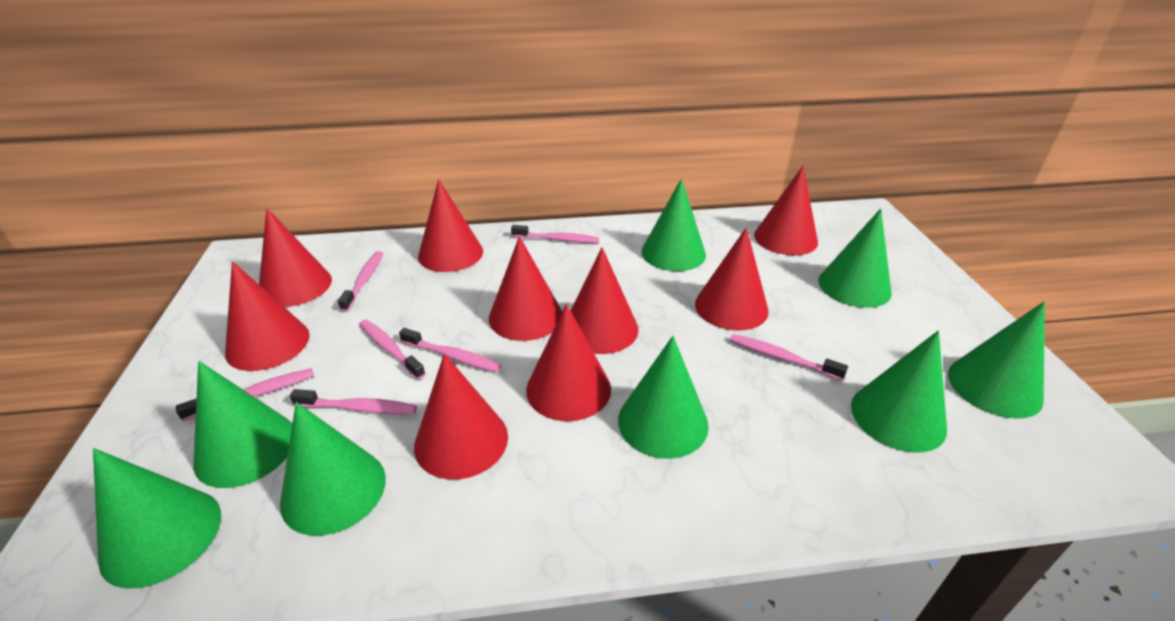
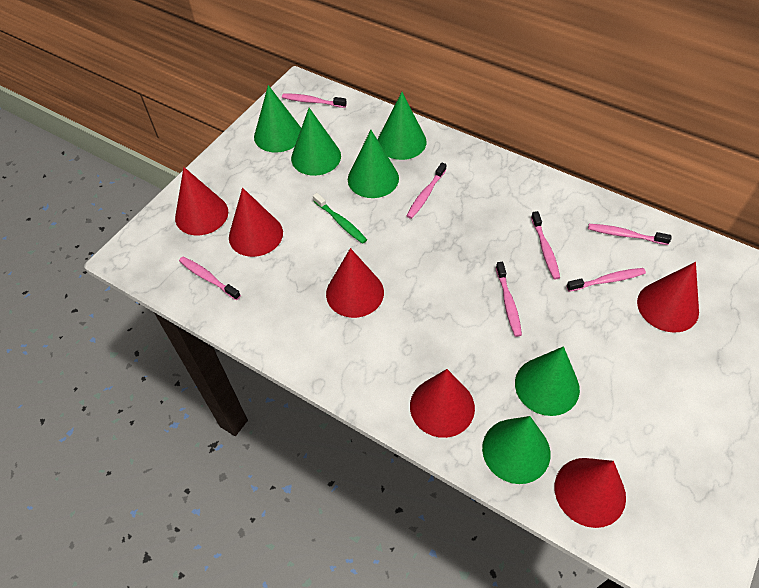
green cone: [93,448,221,589] [193,361,292,488] [280,402,386,536] [618,336,709,459] [642,178,706,271] [819,209,892,308] [851,330,947,453] [948,302,1045,419] = 8 -> [254,85,301,153] [291,108,341,176] [348,130,399,198] [378,92,427,160] [482,416,550,484] [515,346,580,416] = 6
green toothbrush: none = 0 -> [313,193,367,244] = 1
red cone: [225,261,310,371] [259,208,332,307] [414,354,508,480] [418,179,483,272] [489,236,562,341] [526,304,611,421] [570,247,639,354] [695,228,769,330] [754,166,818,255] = 9 -> [175,167,228,235] [229,188,283,257] [326,248,384,318] [410,369,475,438] [555,458,626,528] [637,262,699,333] = 6

